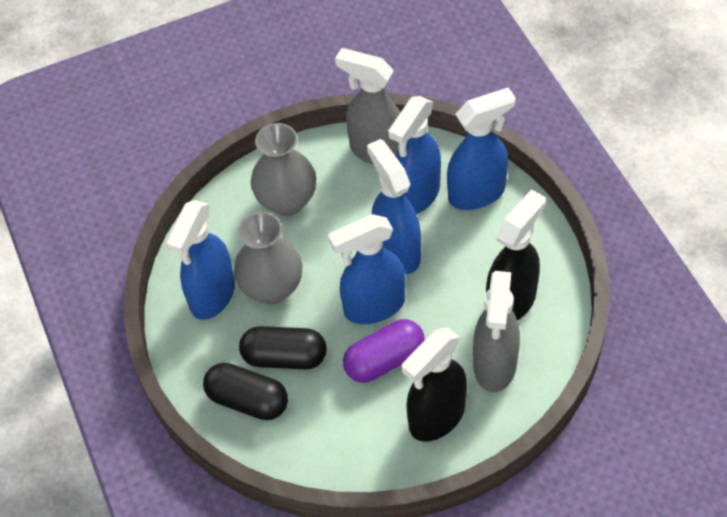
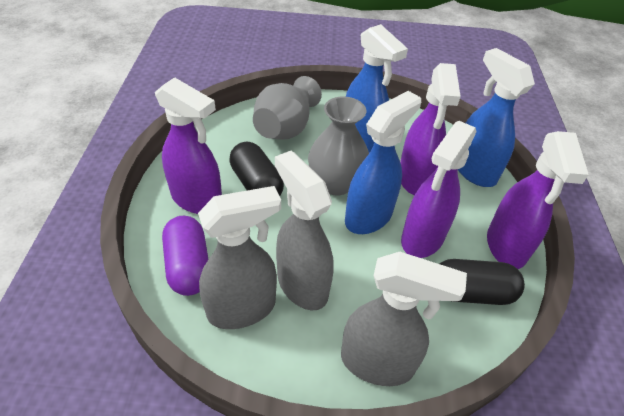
black spray bottle: [402,327,467,442] [486,190,546,320] = 2 -> none = 0
blue spray bottle: [166,200,235,320] [328,214,406,324] [367,139,421,274] [388,96,441,214] [447,87,516,210] = 5 -> [345,91,421,234] [346,24,408,153] [458,48,535,187] = 3
grey spray bottle: [335,48,400,165] [473,271,520,392] = 2 -> [198,186,281,329] [275,151,334,310] [341,252,467,386] = 3
purple spray bottle: none = 0 -> [155,77,222,214] [400,63,461,195] [401,121,477,258] [487,131,589,269] = 4

